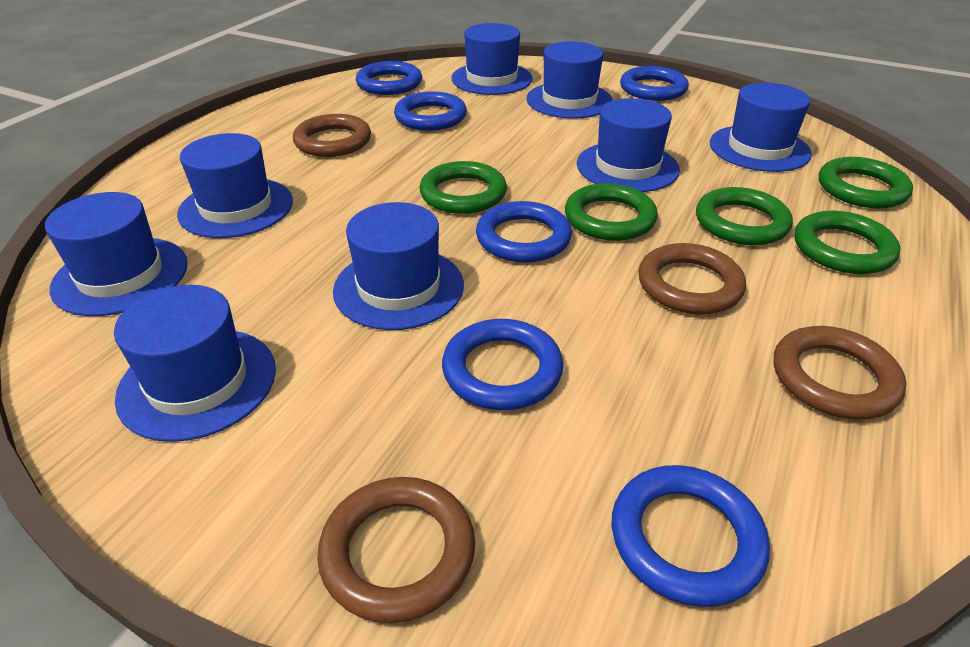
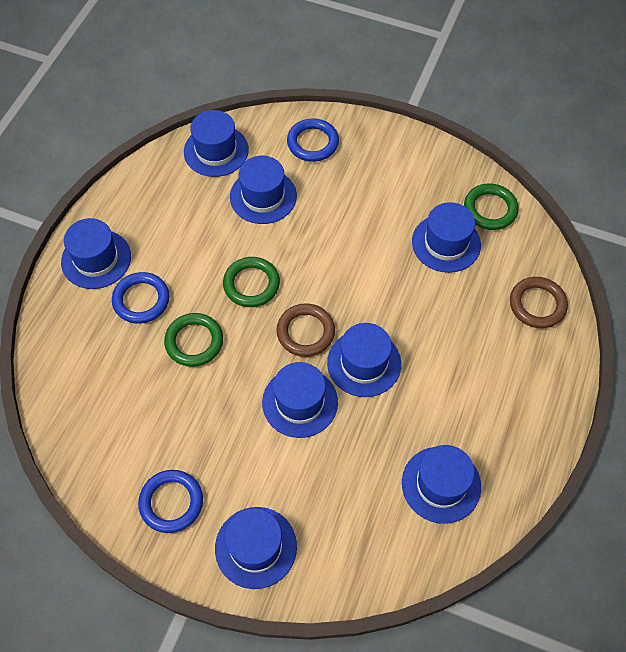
blue ring: [356,61,422,95] [394,91,467,131] [442,319,563,410] [476,201,572,263] [612,465,770,607] [620,66,689,101] = 6 -> [112,272,169,324] [138,470,203,533] [287,118,339,162] = 3
brown ring: [293,114,371,157] [317,477,475,623] [638,243,746,314] [774,326,906,420] = 4 -> [276,303,335,357] [510,277,568,328] = 2
green ring: [419,161,507,214] [565,183,658,241] [696,187,793,245] [794,211,901,274] [819,157,913,209] = 5 -> [164,313,223,367] [223,257,280,307] [464,183,519,230] = 3

